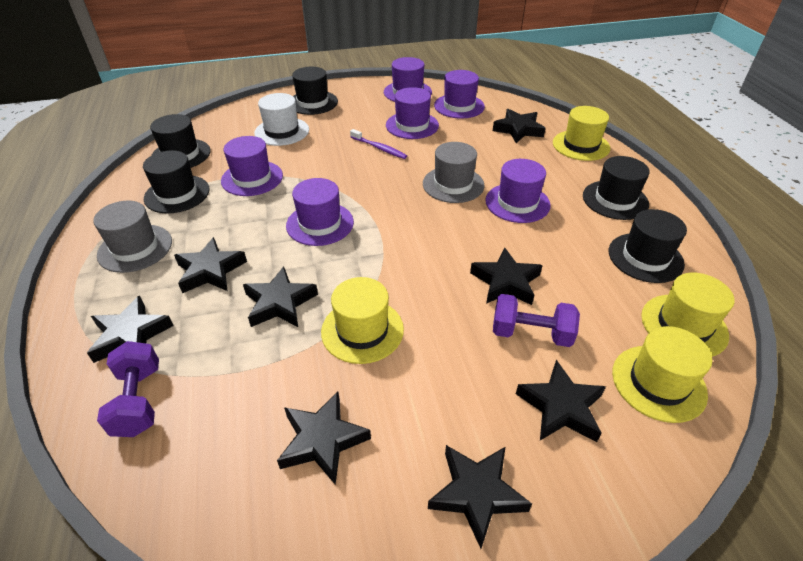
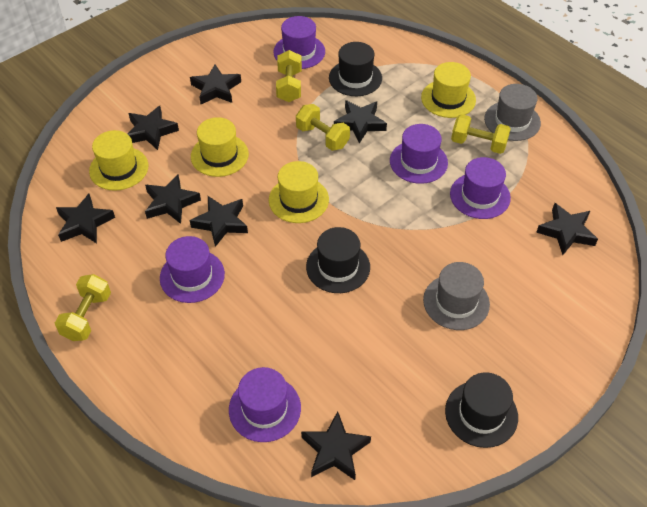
black hat: [143,150,210,213] [150,114,211,168] [292,67,338,115] [583,156,650,220] [609,209,687,283] = 5 -> [306,227,370,293] [329,42,382,96] [445,372,518,448] = 3
purple dumbbell: [97,341,159,437] [493,294,580,347] = 2 -> none = 0
purple hat: [221,136,283,196] [286,178,354,246] [384,57,432,102] [386,87,439,139] [434,70,485,119] [485,159,551,223] = 6 -> [160,236,225,303] [229,367,301,442] [273,16,325,69] [390,124,448,184] [450,157,511,219] = 5
purple toothbrush: [350,129,407,159] = 1 -> none = 0
white hat: [254,93,309,146] = 1 -> none = 0
yellow dumbbell: none = 0 -> [55,274,111,341] [276,50,302,102] [296,104,350,151] [451,114,511,154] = 4

